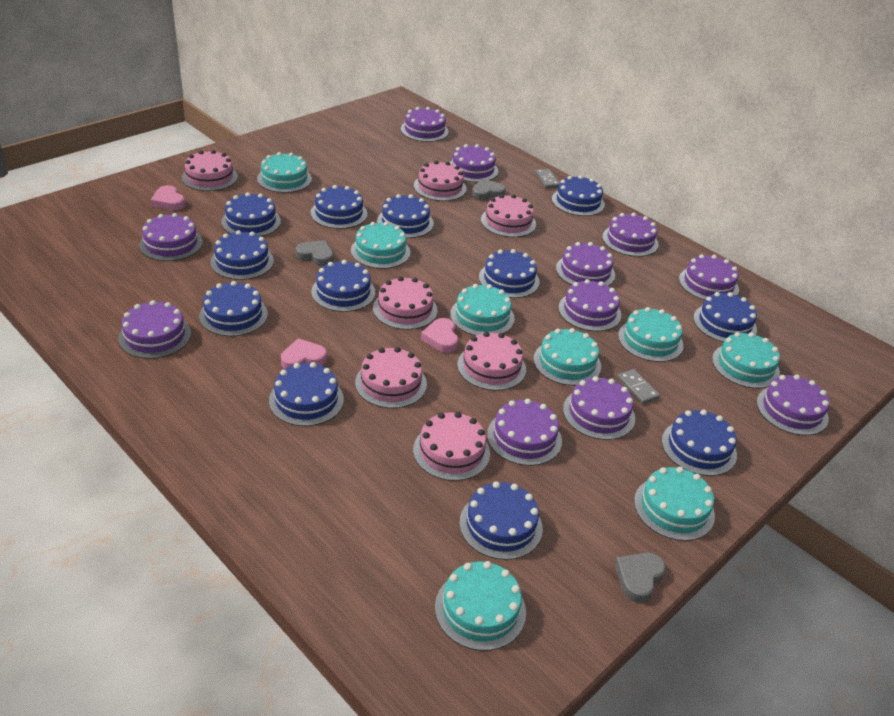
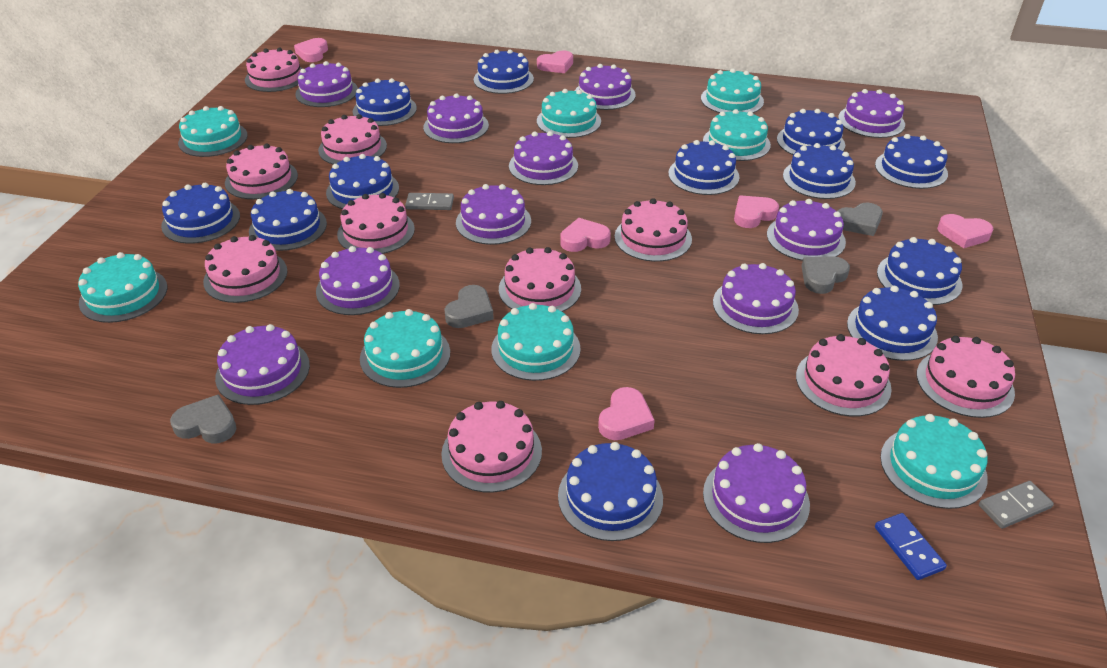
blue domino: none = 0 -> [875,513,947,580] = 1
grey heart: [296,240,333,267] [472,179,506,200] [614,552,666,603] = 3 -> [170,394,237,443] [444,285,494,328] [801,256,850,294] [837,202,883,236] = 4
pink cake: [182,150,238,191] [355,347,427,408] [373,276,437,330] [413,412,490,481] [414,161,467,201] [457,332,526,391] [481,194,536,237] = 7 -> [203,235,288,303] [225,144,298,199] [245,47,303,92] [318,114,387,164] [337,193,415,254] [441,401,542,493] [499,247,581,312] [614,198,692,262] [796,334,892,417] [917,336,1015,418] = 10
pink heart: [151,185,185,211] [281,338,327,369] [421,318,458,353] = 3 -> [294,38,328,62] [537,50,573,73] [560,218,611,252] [598,387,655,440] [734,195,779,228] [937,214,993,248] = 6

